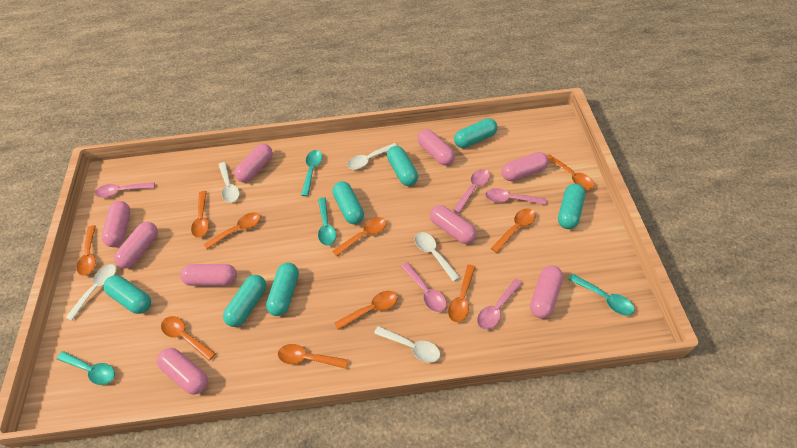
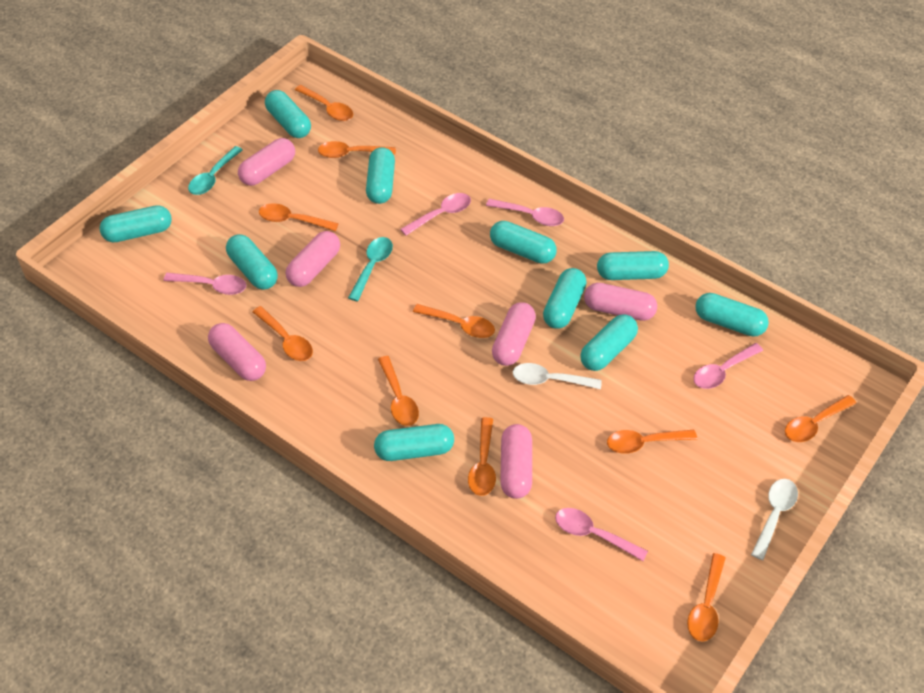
pink capsule: [102,201,130,247] [114,222,158,269] [157,348,208,395] [180,264,237,286] [234,144,273,183] [417,129,455,166] [430,205,477,244] [501,152,549,181] [530,265,563,319] = 9 -> [208,323,266,381] [238,138,295,186] [286,231,340,287] [492,302,536,366] [500,424,532,499] [584,283,657,321] = 6
turquoise capsule: [103,275,151,314] [223,275,266,327] [266,263,299,316] [332,181,364,224] [387,146,418,186] [454,118,498,148] [558,184,585,229] = 7 -> [100,205,172,242] [226,234,278,290] [265,90,311,138] [366,147,395,204] [374,424,454,461] [490,221,557,264] [543,268,586,329] [580,314,638,371] [597,251,669,280] [695,293,769,337] = 10
turquoise spoon: [57,351,115,385] [301,150,323,196] [318,197,336,245] [568,273,634,316] = 4 -> [188,146,243,195] [348,237,393,302] = 2
white spoon: [66,264,116,320] [219,162,240,203] [347,143,397,169] [374,326,440,363] [415,232,460,282] = 5 -> [513,363,602,389] [751,479,798,560] = 2

